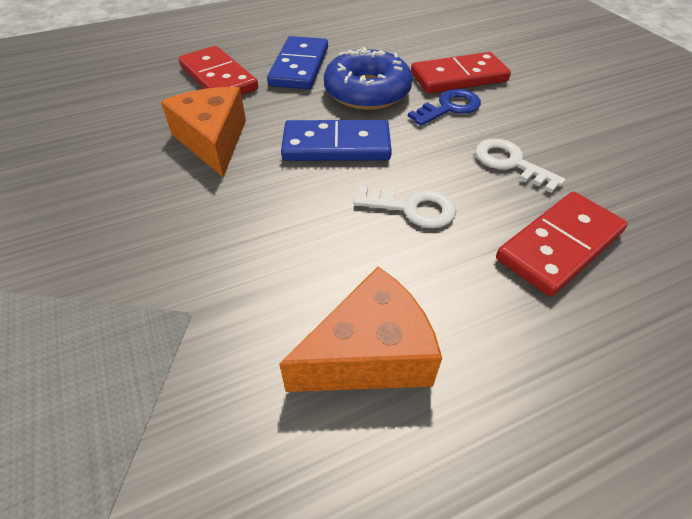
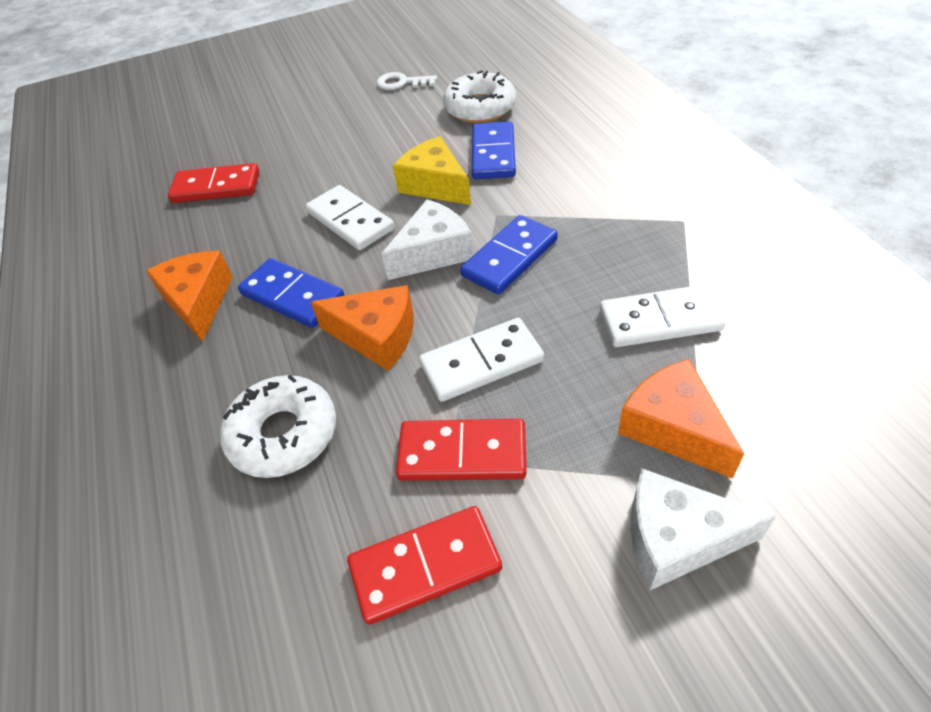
blue domino: [267,36,328,90] [281,120,392,161] = 2 -> [238,258,345,328] [460,215,558,295] [472,121,516,179] = 3
blue donut: [324,47,412,110] = 1 -> none = 0
blue key: [408,89,481,126] = 1 -> none = 0
orange cheese: [161,87,246,177] [279,267,442,392] = 2 -> [146,251,233,342] [311,285,414,371] [618,359,744,478] = 3
white cheese: none = 0 -> [381,200,473,280] [630,469,776,590] = 2
white domino: none = 0 -> [306,185,394,250] [419,318,544,402] [600,285,726,347] = 3
white donut: none = 0 -> [220,375,336,478] [443,70,516,123] = 2
white key: [353,186,456,228] [475,139,566,193] = 2 -> [377,72,437,90] = 1
yellow cheese: none = 0 -> [393,136,471,205] = 1

